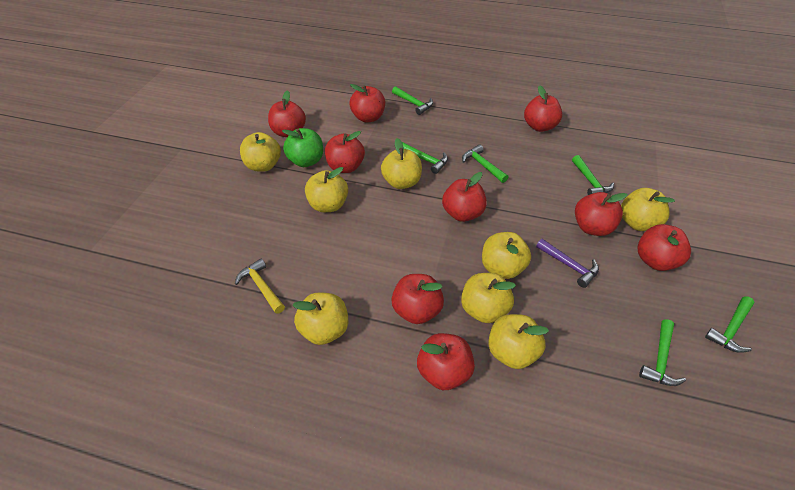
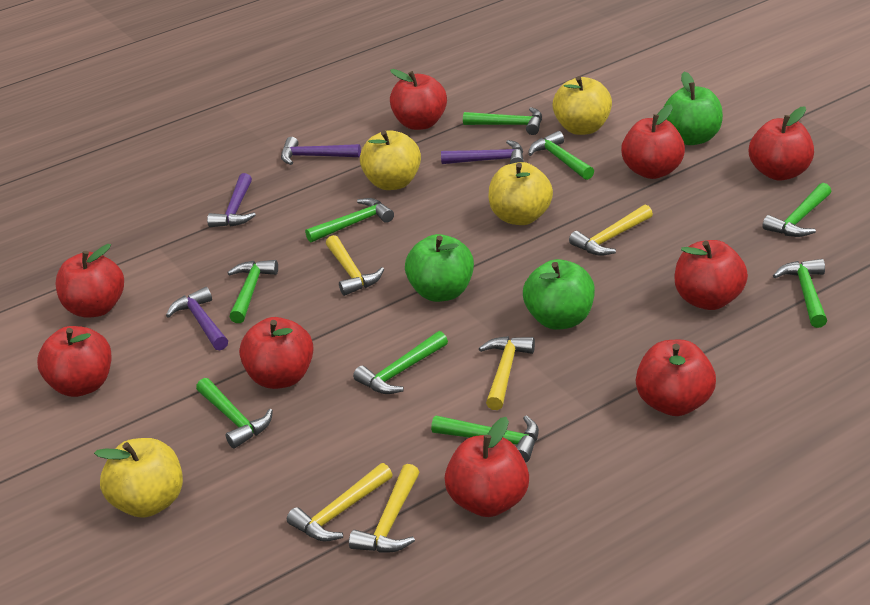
green apple: [282,128,323,167] = 1 -> [405,234,474,302] [523,259,595,330] [663,72,723,145] = 3
green hammer: [392,86,433,115] [402,142,448,174] [462,145,508,183] [572,155,614,195] [639,319,686,386] [705,296,755,353] = 6 -> [196,378,273,449] [227,260,278,323] [305,198,394,243] [353,331,448,394] [431,415,539,463] [463,107,542,135] [528,131,594,180] [763,183,831,237] [773,259,827,328] = 9
purple hammer: [536,239,599,288] = 1 -> [166,287,228,350] [207,173,256,227] [281,137,361,165] [441,140,524,164] = 4
yellow apple: [240,132,281,172] [293,292,348,345] [305,167,348,212] [381,138,422,189] [461,273,516,323] [482,232,531,279] [488,314,549,369] [621,188,675,231] = 8 -> [94,438,183,518] [360,130,421,190] [489,162,553,225] [552,76,612,135] = 4
yellow hammer: [235,258,285,314] = 1 -> [287,463,393,542] [326,235,384,296] [349,464,419,553] [479,336,535,410] [569,204,653,256] = 5

